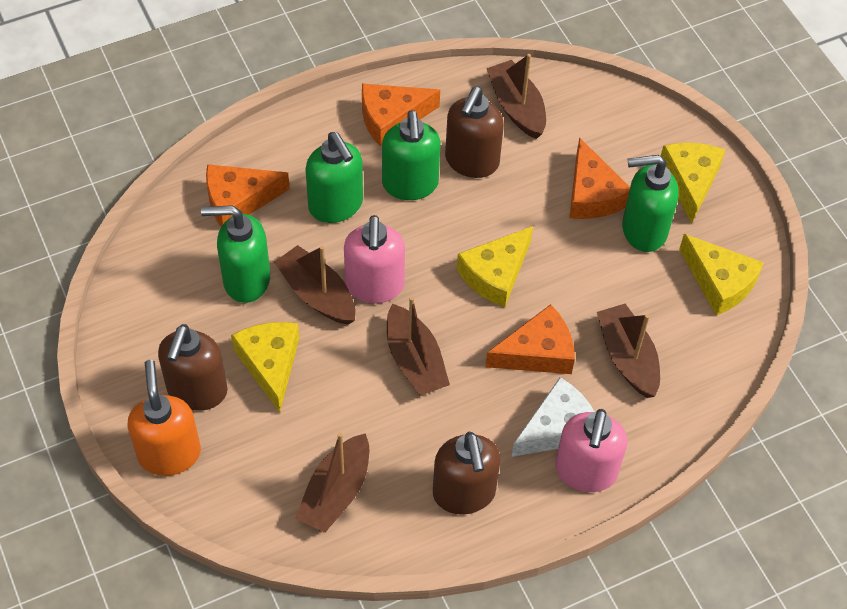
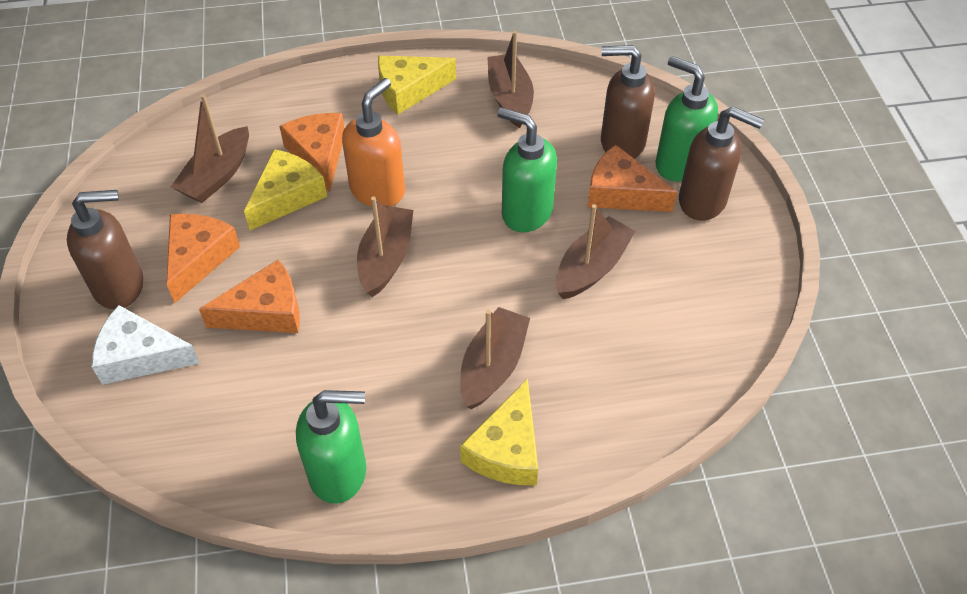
green soap dispenser: [201,205,270,303] [305,132,363,223] [382,110,441,200] [622,155,679,252] = 4 -> [296,390,366,504] [497,108,557,232] [655,56,718,182] = 3
pink soap dispenser: [344,215,405,304] [555,409,627,492] = 2 -> none = 0
yellow cheese: [231,322,299,413] [457,226,533,307] [661,142,725,224] [679,234,764,315] = 4 -> [244,149,327,231] [378,56,456,115] [460,378,538,485] = 3

